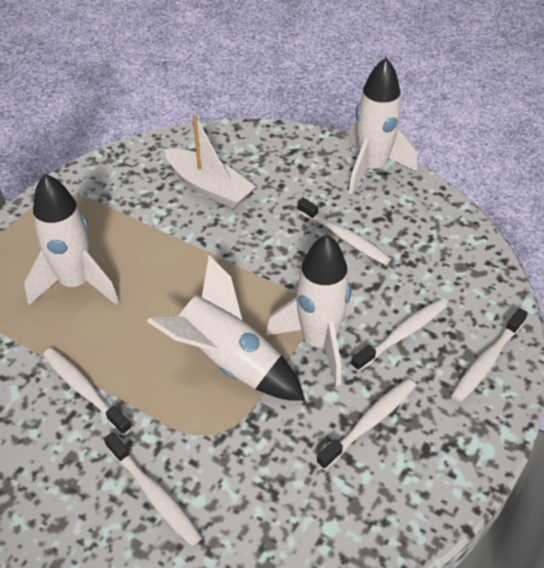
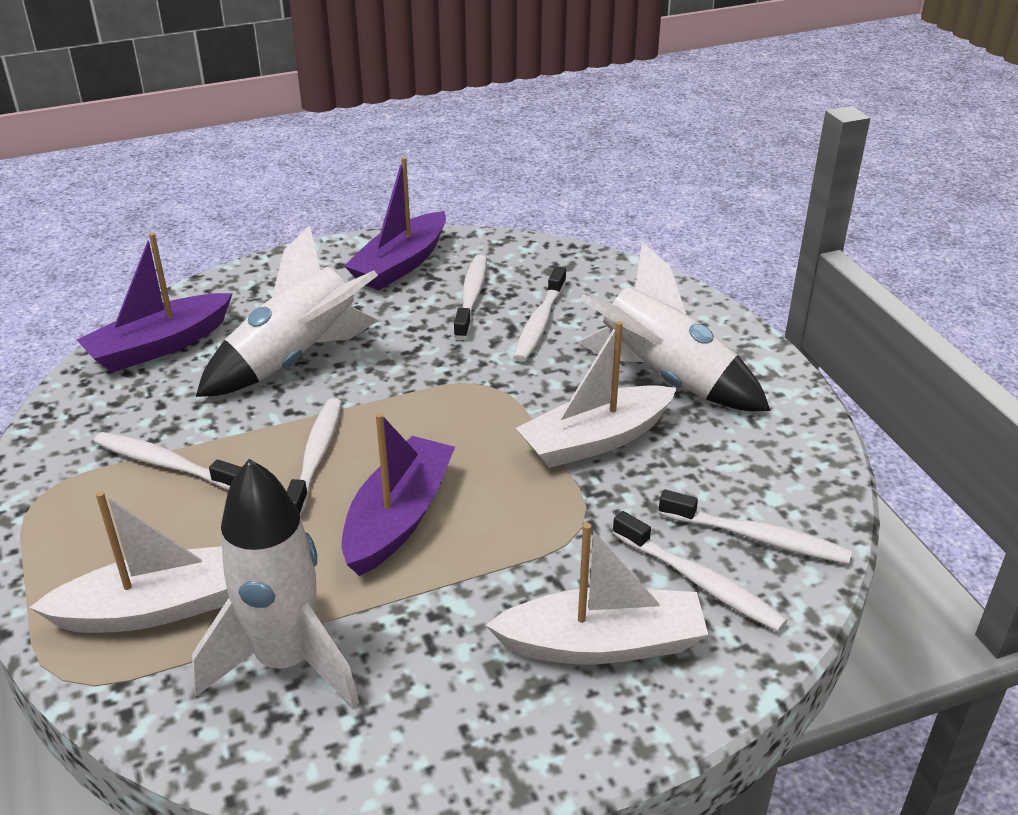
purple boat: none = 0 -> [77,233,233,372] [341,413,455,576] [344,157,446,290] = 3
white boat: [164,115,256,209] = 1 -> [29,491,229,633] [485,523,709,664] [516,321,677,468] = 3
white rocket: [24,174,119,305] [147,255,305,401] [266,234,354,386] [348,57,417,195] = 4 -> [192,459,359,708] [196,225,379,397] [577,242,771,411] = 3

